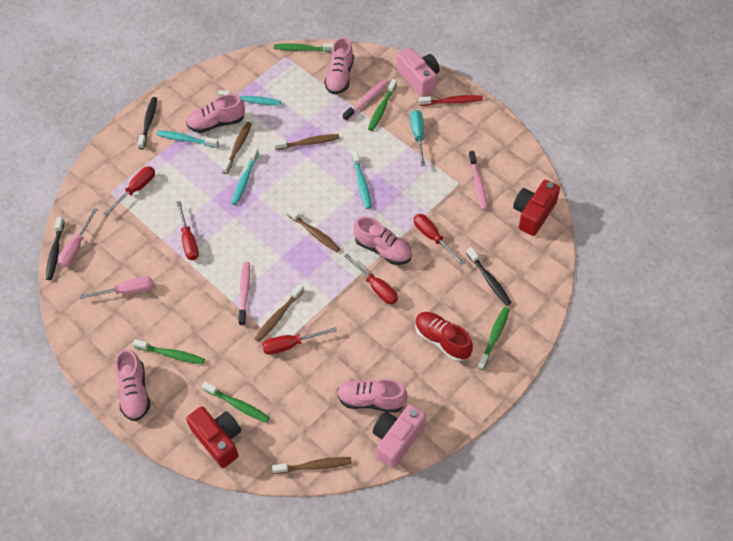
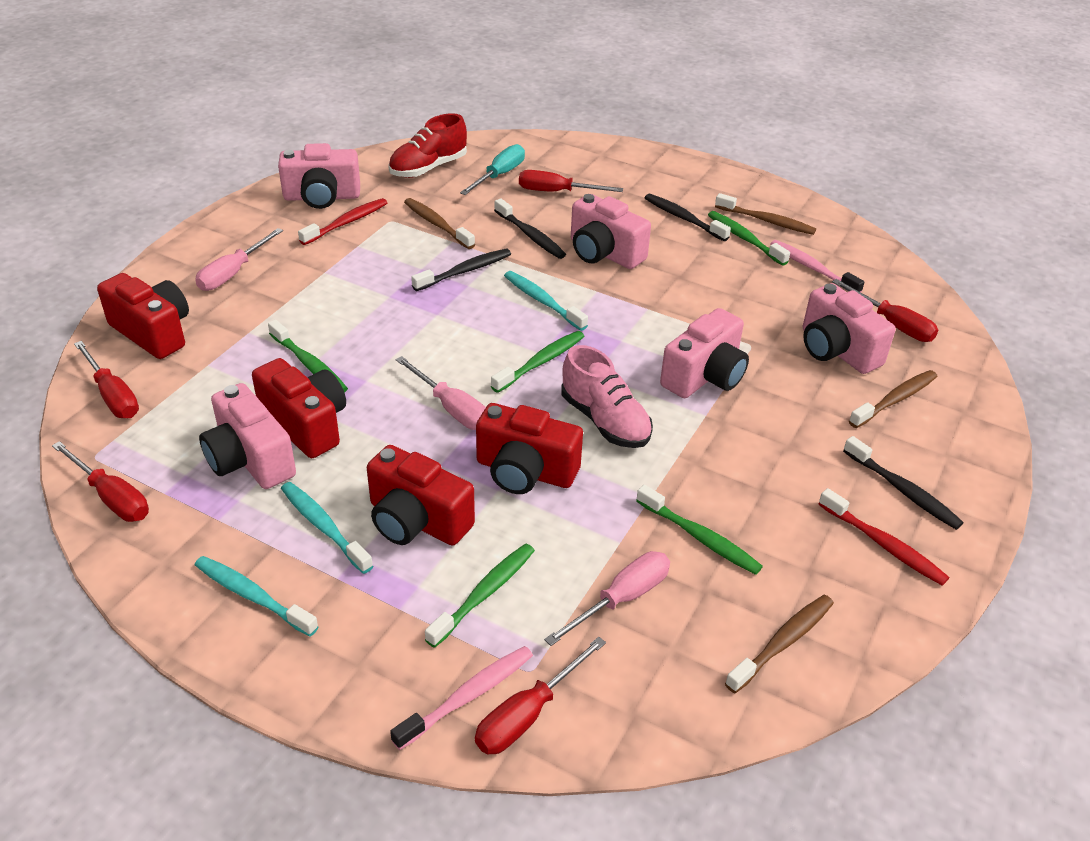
black toothbrush: [46,217,65,280] [137,97,157,149] [466,247,512,305] = 3 -> [411,249,511,291] [494,198,566,259] [645,194,731,241] [843,436,964,530] = 4
brown toothbrush: [221,122,252,174] [254,284,304,342] [272,457,352,474] [274,134,340,150] [286,207,340,252] = 5 -> [404,198,475,249] [715,193,816,235] [725,595,834,693] [849,370,937,428] = 4
pink camera: [373,404,426,468] [397,47,440,97] = 2 -> [199,383,296,489] [278,143,360,209] [571,194,651,269] [660,308,749,398] [803,283,896,374] = 5
pink screwdriver: [58,208,98,267] [79,276,153,299] = 2 -> [195,228,283,291] [396,356,486,430] [544,551,670,646] = 3
pink shoe: [115,349,150,421] [186,94,245,133] [324,37,354,94] [337,379,407,413] [353,216,412,265] = 5 -> [561,345,653,448] = 1
pink toothbrush: [238,262,250,326] [343,80,388,121] [468,151,488,210] = 3 -> [390,646,533,750] [770,240,865,292] = 2
red camera: [186,406,241,468] [513,180,560,236] = 2 -> [97,273,189,359] [252,358,346,458] [367,445,475,545] [476,403,583,494] = 4
red toothbrush: [419,95,483,106] = 1 -> [298,198,387,245] [819,488,949,586] = 2
turquoise toothbrush: [156,130,219,148] [218,90,281,106] [231,148,259,205] [352,151,372,209] = 4 -> [195,556,319,637] [281,482,373,574] [504,271,588,331] = 3

